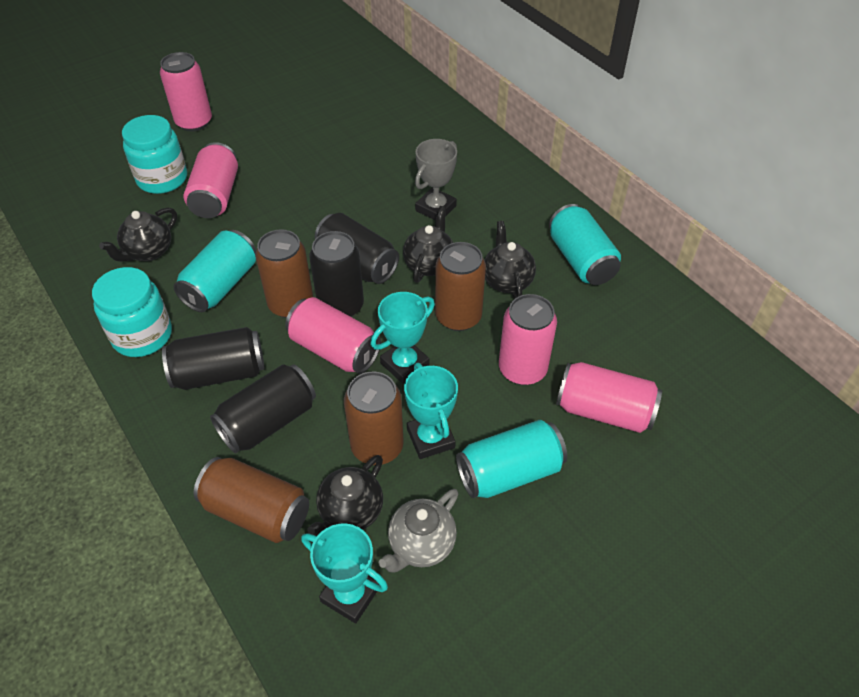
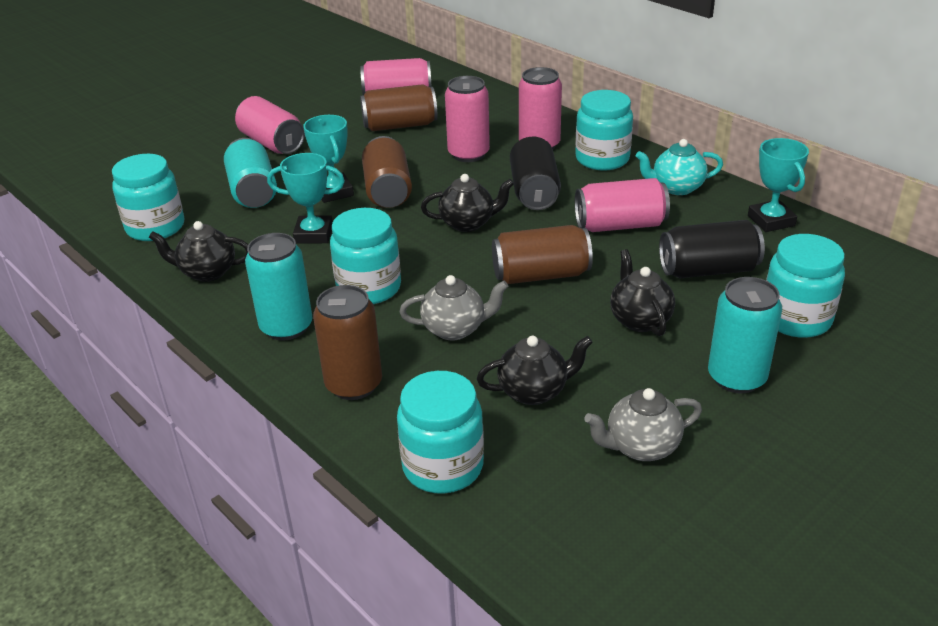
black can: [162,327,264,390] [210,364,316,454] [309,231,364,317] [315,213,399,284] = 4 -> [510,137,561,210] [659,220,765,278] = 2
grey teapot: [379,489,458,572] = 1 -> [399,275,509,340] [584,388,702,461] = 2
grey trophy: [415,139,457,221] = 1 -> none = 0
turquoise jar: [92,267,172,357] [122,115,187,194] = 2 -> [112,154,184,241] [330,208,401,304] [397,371,484,493] [575,90,633,171] [766,234,845,338] = 5
turquoise teapot: none = 0 -> [636,139,723,195] = 1

